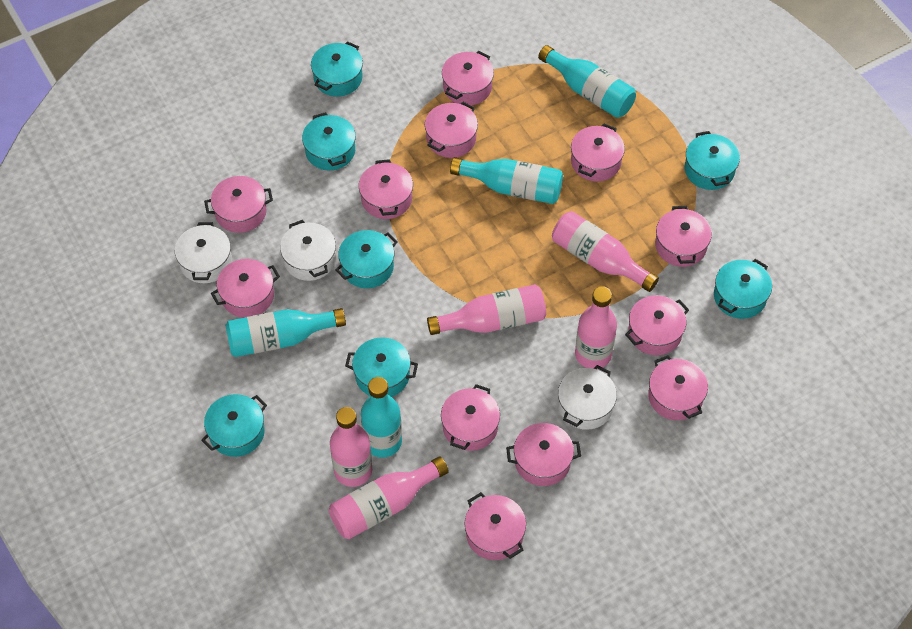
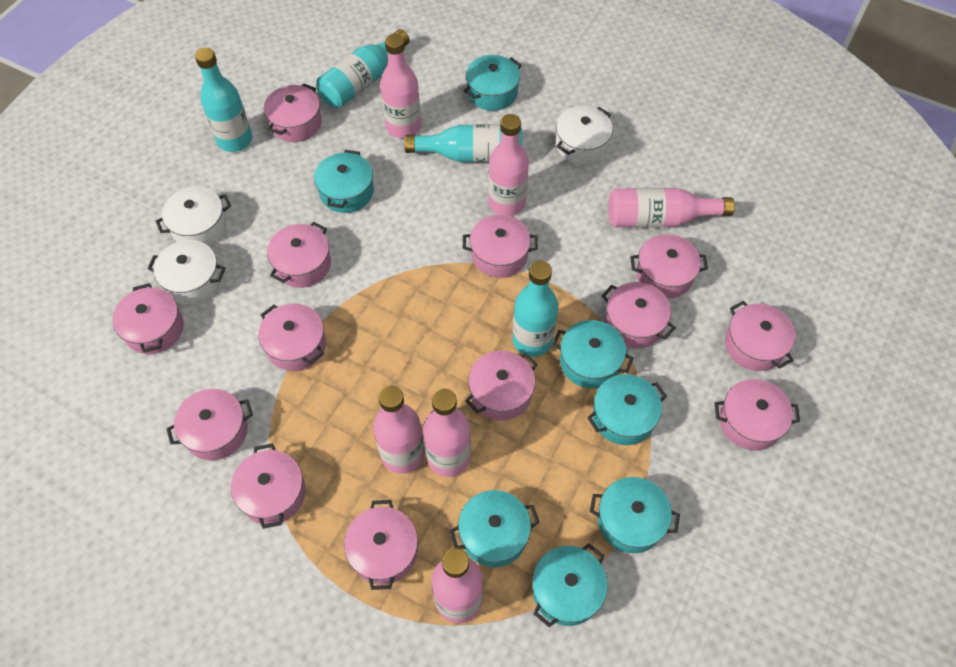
pink bottle: [329,456,449,539] [330,407,372,487] [427,284,546,335] [552,211,659,292] [575,286,617,369] = 5 -> [373,386,424,474] [380,34,421,138] [423,389,471,477] [432,548,483,623] [488,114,529,216] [608,188,735,227] = 6
pink pot: [204,176,273,233] [211,259,280,318] [359,159,413,219] [425,102,478,158] [441,384,500,451] [442,51,494,106] [465,492,526,560] [506,423,581,486] [571,123,625,182] [625,295,689,355] [648,355,708,420] [655,206,712,267] = 12 -> [112,283,184,354] [166,389,253,460] [231,443,306,529] [258,303,326,371] [264,83,322,142] [267,222,331,288] [344,500,418,590] [463,214,538,278] [465,351,538,420] [602,282,676,348] [630,234,708,299] [715,379,800,450] [725,301,795,371] = 13

